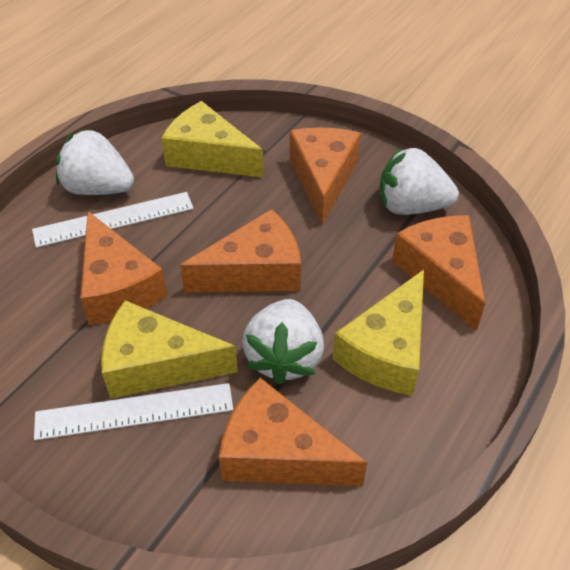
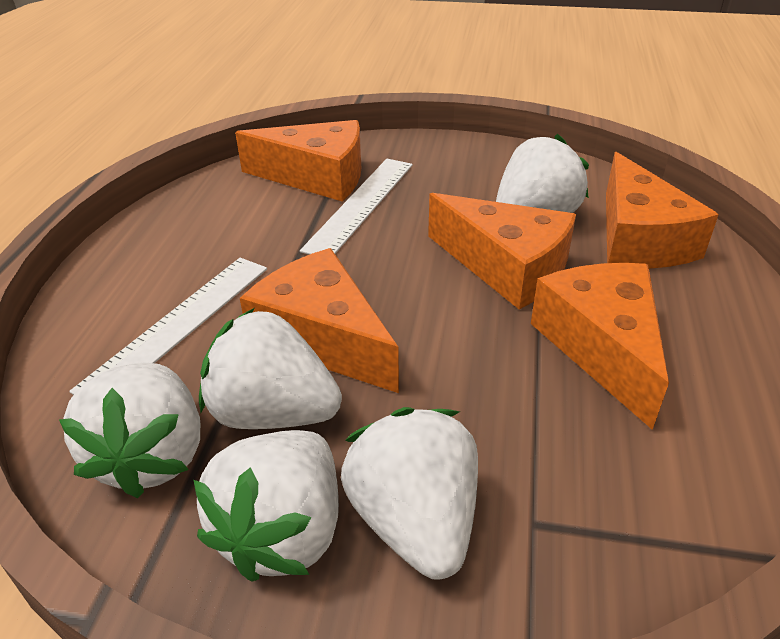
white strawberry: [56,129,134,195] [242,299,324,385] [380,147,459,215] = 3 -> [59,363,200,498] [194,430,339,582] [199,308,342,429] [341,407,478,580] [496,134,589,213] = 5
yellow cheese: [101,300,238,399] [161,101,263,178] [333,270,424,395] = 3 -> none = 0

